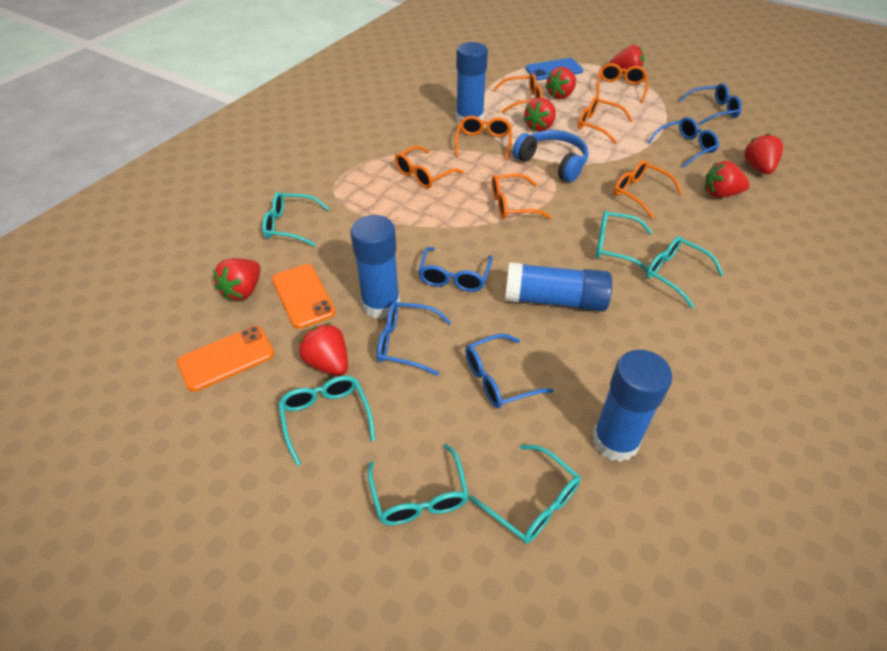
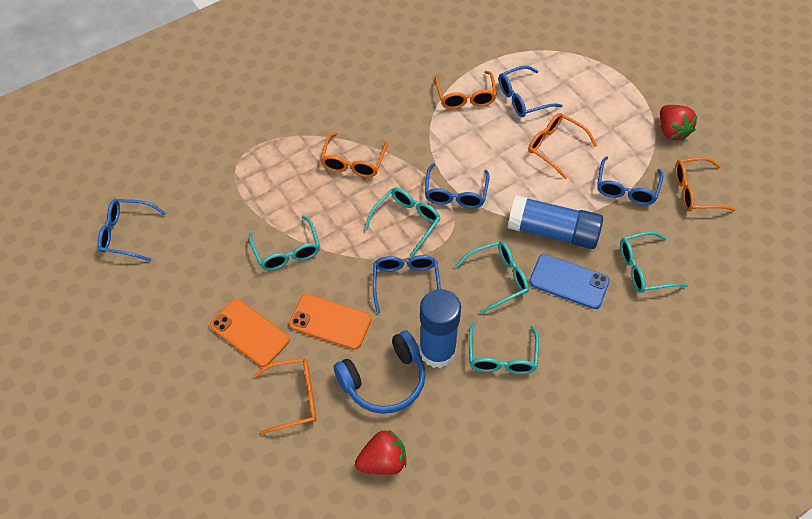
blue glue stick: [350,215,400,319] [456,42,488,124] [505,262,612,311] [593,350,673,462] = 4 -> [420,289,461,368] [508,195,603,249] = 2
orange glasses: [395,146,464,188] [455,116,512,160] [491,174,551,219] [494,73,543,113] [578,96,633,144] [596,63,648,103] [614,160,683,219] = 7 -> [254,358,317,434] [320,132,387,177] [435,71,497,109] [528,113,597,179] [675,157,736,211] = 5
red strawberry: [213,258,261,301] [299,323,348,376] [523,97,556,132] [545,67,576,99] [609,45,644,74] [705,161,750,198] [744,133,783,174] = 7 -> [355,429,407,475] [660,105,697,141] = 2
turquoise glasses: [262,192,330,247] [278,376,375,466] [368,444,469,525] [469,445,581,544] [596,210,652,271] [646,236,724,308] = 6 -> [249,216,320,271] [364,188,441,258] [455,241,529,314] [469,322,539,374] [620,231,688,293] = 5

